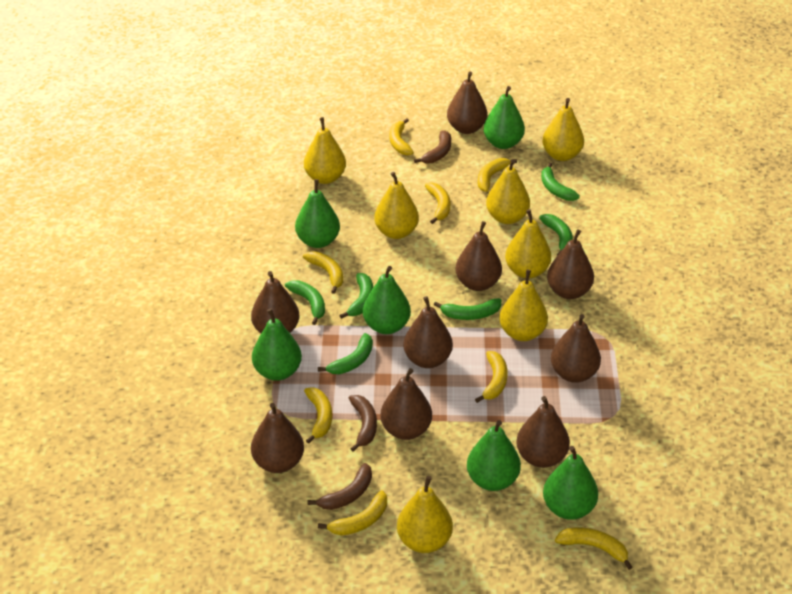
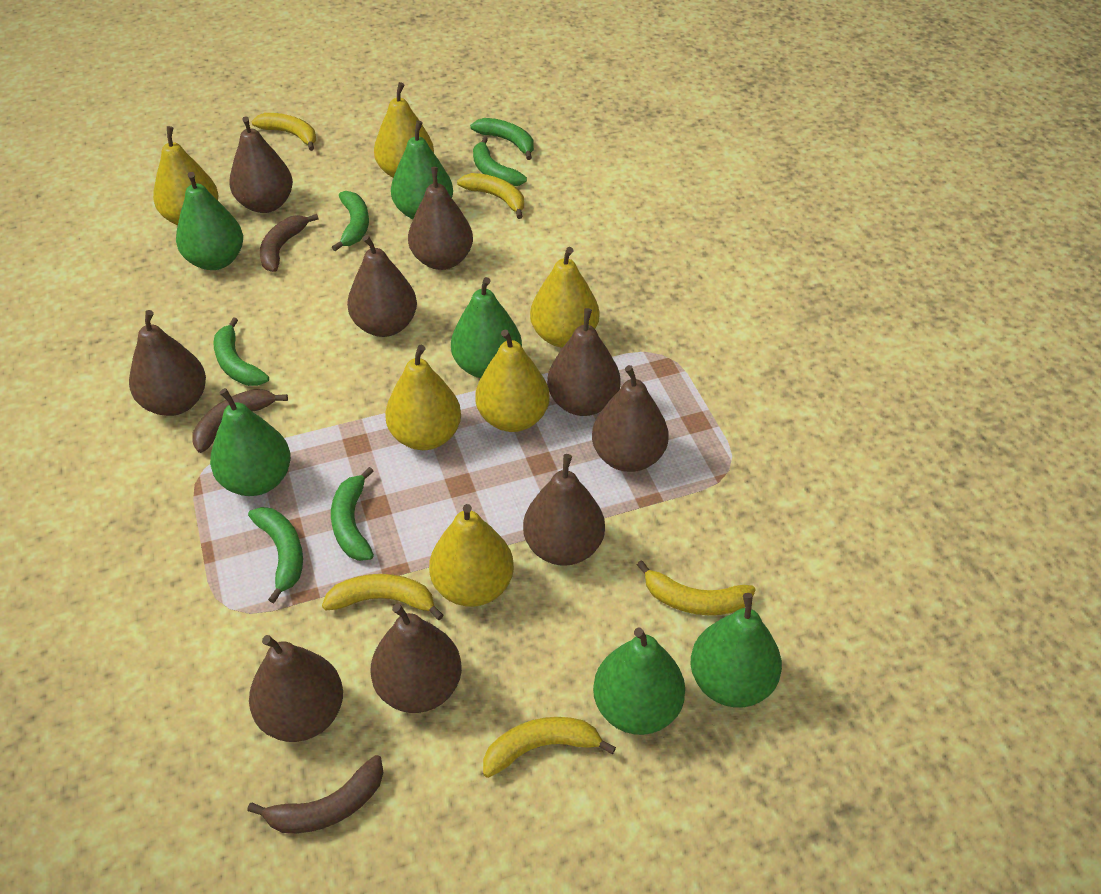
yellow banana: [303,251,343,294] [304,387,332,444] [318,490,387,535] [389,118,414,156] [425,182,451,224] [475,351,508,403] [478,158,517,192] [555,528,633,570] = 8 -> [251,113,316,151] [322,574,444,620] [457,173,524,219] [483,717,616,778] [637,560,756,615] = 5
yellow pear: [304,117,346,184] [374,172,419,239] [397,476,453,553] [486,159,530,224] [499,270,548,341] [505,209,551,278] [542,98,584,161] = 7 -> [153,126,218,225] [374,82,434,178] [385,345,461,450] [429,504,514,607] [475,329,550,432] [530,247,599,348] = 6

